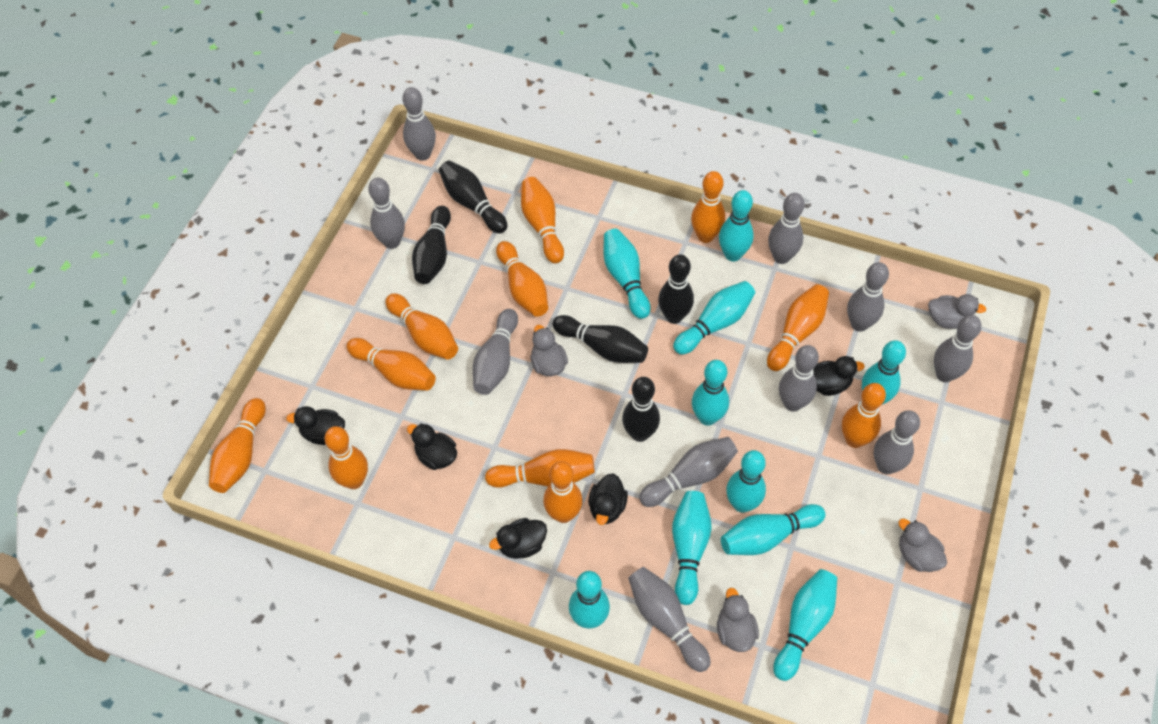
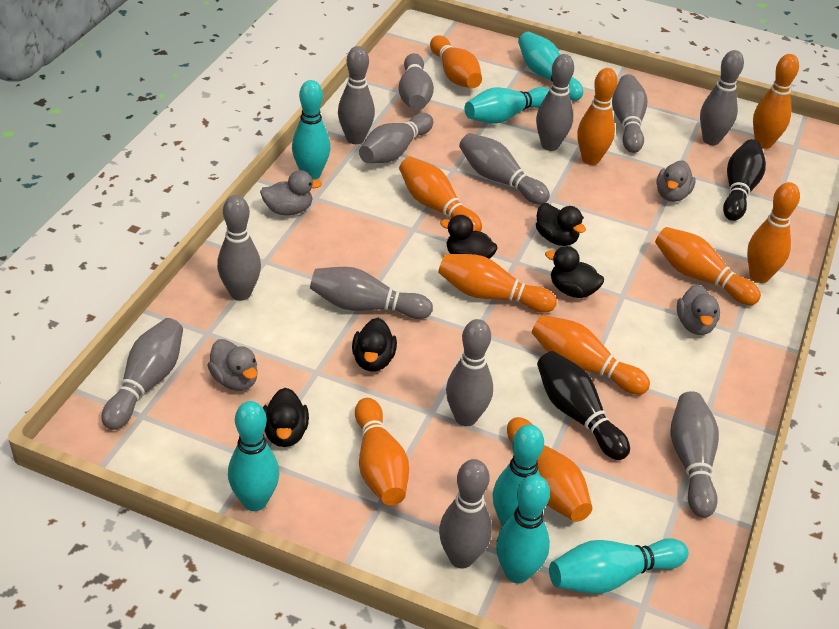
black bowling pin: [412,206,451,284] [439,161,507,233] [552,315,648,363] [622,377,660,442] [658,254,694,324] = 5 -> [537,351,630,460] [723,139,766,221] = 2
grey bowling pin: [368,178,405,249] [402,87,436,161] [473,309,518,395] [628,567,711,672] [639,437,738,507] [768,193,805,264] [779,345,819,412] [847,262,889,332] [874,410,920,474] [934,315,982,382] = 10 -> [102,318,183,430] [217,195,261,301] [310,267,433,319] [338,46,375,144] [359,113,433,163] [399,53,434,111] [439,459,492,569] [446,319,493,426] [459,133,550,205] [536,54,574,151] [612,74,647,153] [670,391,719,518] [700,50,744,145] = 13
orange bowling pin: [209,398,266,493] [324,426,368,489] [347,338,436,391] [385,293,458,360] [485,449,595,488] [496,241,548,317] [521,177,564,263] [543,461,583,523] [691,171,725,243] [767,284,829,371] [842,383,886,448] = 11 -> [355,398,409,505] [399,157,482,232] [430,35,482,88] [438,254,557,313] [507,417,592,522] [532,315,650,395] [577,68,618,165] [655,227,761,305] [747,182,800,283] [753,54,799,149] = 10
turquoise bowling pin: [569,571,610,628] [603,229,650,319] [672,491,712,605] [673,281,755,355] [692,360,729,426] [719,190,754,261] [721,504,826,555] [726,450,766,513] [773,569,837,681] [862,340,906,405] = 10 -> [228,401,279,511] [292,80,330,180] [464,87,549,124] [493,424,544,527] [496,474,550,583] [518,32,583,101] [549,538,689,594] = 7

